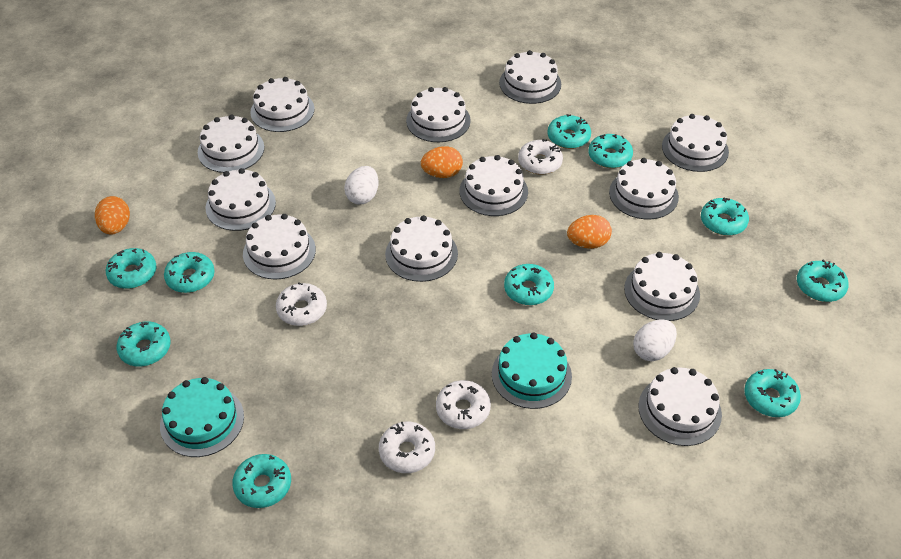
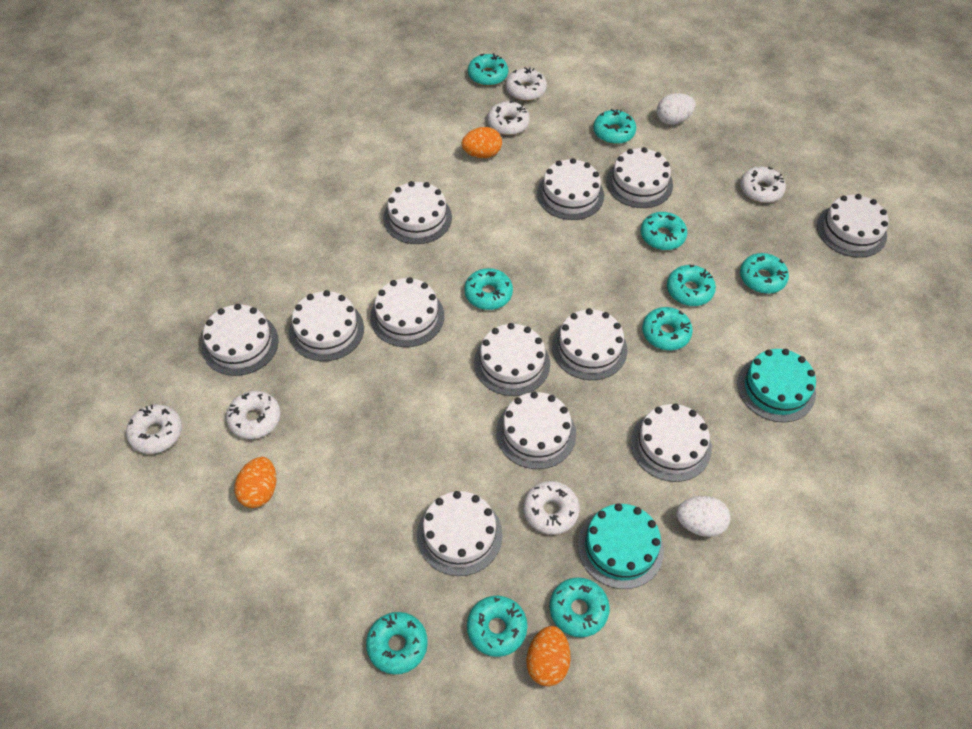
white donut: [276,282,327,326] [379,422,435,473] [436,380,491,429] [518,139,563,175] = 4 -> [126,404,182,454] [226,391,281,439] [487,100,530,135] [506,67,547,101] [523,481,580,535] [740,167,786,203] = 6

